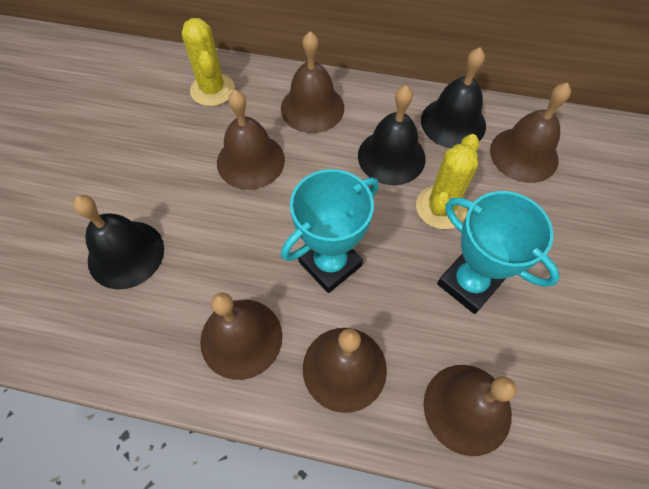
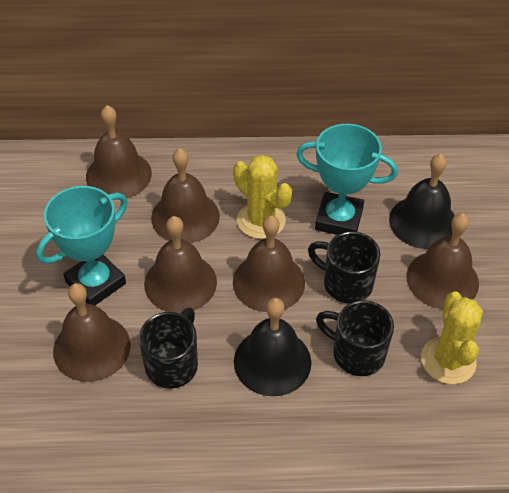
black bell: [73,195,164,289] [358,85,425,185] [421,48,486,148] = 3 -> [234,298,311,396] [389,154,455,249] = 2
black mug: none = 0 -> [139,308,198,389] [308,232,380,304] [316,300,394,376] = 3

